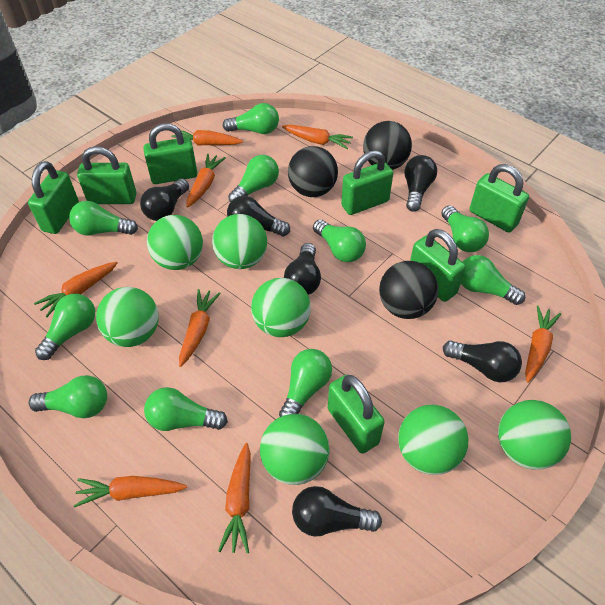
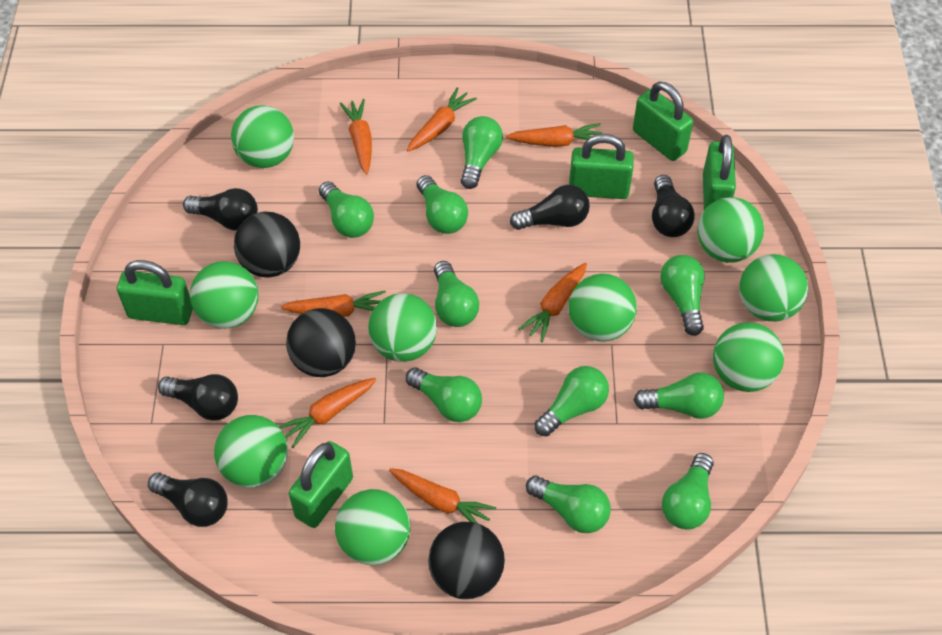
black light bulb: [140,179,189,221] [227,196,290,236] [284,243,321,295] [292,486,382,537] [404,155,437,212] [443,340,522,382] = 6 -> [148,473,228,527] [158,374,238,421] [183,188,258,231] [510,185,590,230] [652,175,695,237] = 5
green ball: [96,287,159,347] [147,215,203,270] [212,214,267,269] [251,278,311,337] [260,414,329,485] [398,405,468,475] [498,400,571,470] = 7 -> [190,261,259,329] [214,415,288,488] [231,105,294,168] [335,489,410,565] [368,293,437,362] [569,274,637,342] [697,197,764,263] [713,322,784,392] [739,254,808,321] = 9
green padlock: [28,161,79,234] [77,146,136,204] [143,123,197,184] [328,375,385,454] [341,150,393,215] [410,229,466,302] [469,164,529,233] = 7 -> [117,260,193,325] [289,441,353,528] [569,134,634,199] [633,81,693,161] [703,135,736,210] = 5
orange carrot: [34,262,118,317] [74,476,187,507] [171,130,243,145] [179,289,221,367] [186,154,226,208] [218,443,251,553] [282,125,353,149] [525,305,561,383] = 8 -> [278,378,376,448] [281,291,386,317] [340,99,372,174] [389,468,496,523] [407,87,477,151] [506,123,602,147] [519,263,587,342] = 7

